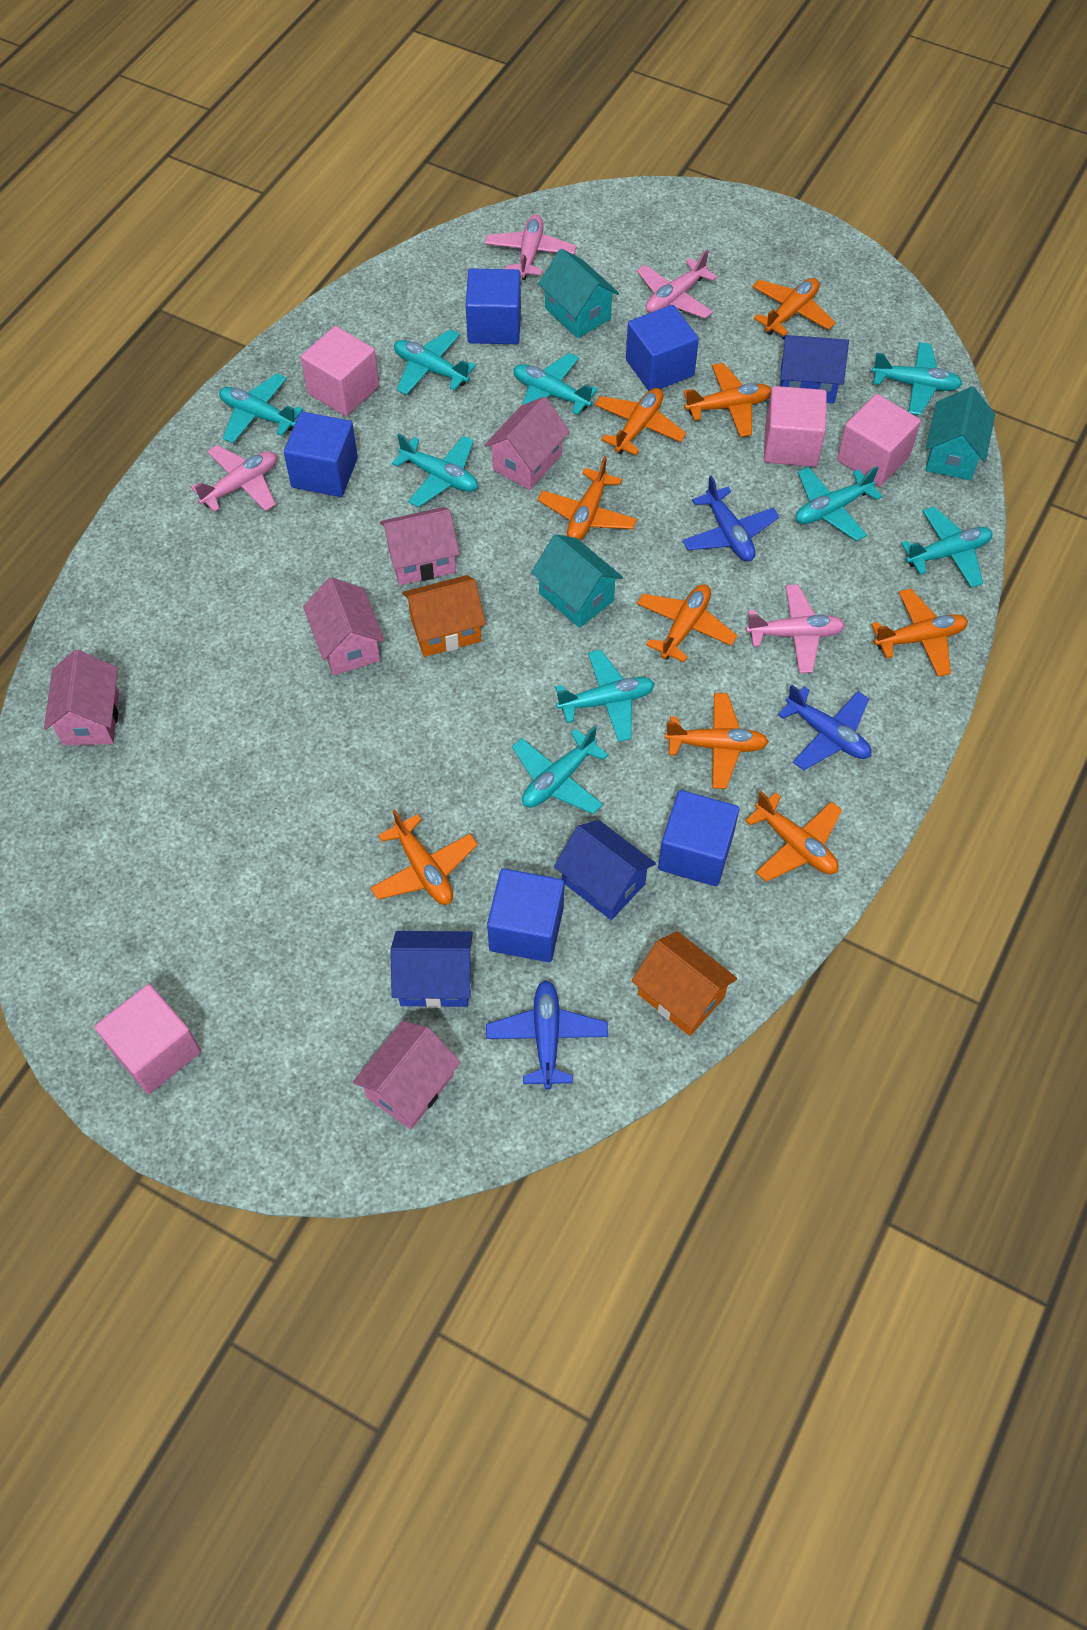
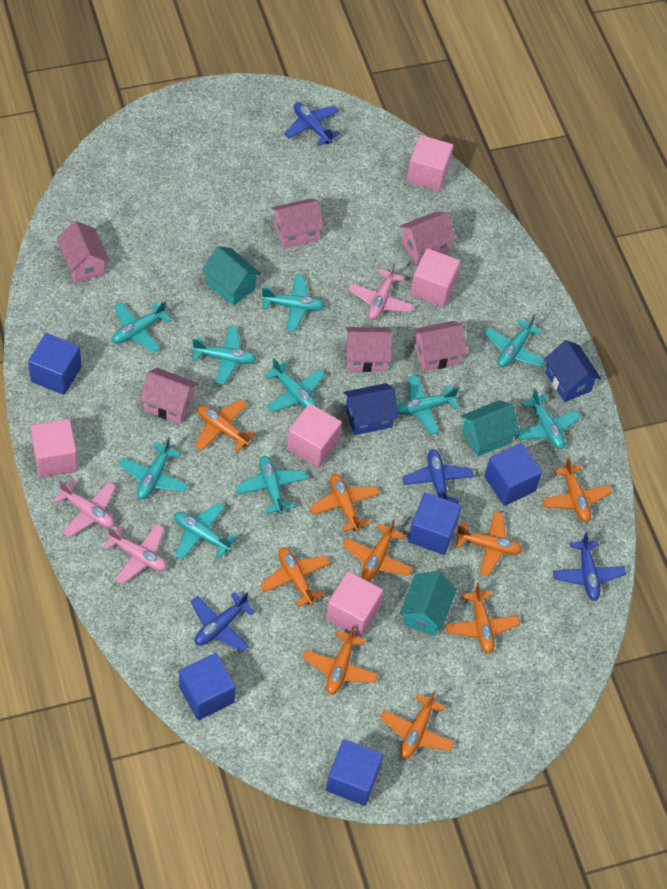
blue house: [390,931,473,1008] [554,820,656,920] [780,335,849,403] = 3 -> [344,383,399,435] [544,340,601,402] = 2
blue plane: [486,980,608,1090] [682,475,780,561] [778,684,872,770] = 3 -> [190,592,255,652] [284,102,340,146] [402,450,474,503] [553,532,626,601] = 4
orange house: [402,575,486,657] [632,931,737,1036] = 2 -> none = 0
pink cube: [95,984,201,1094] [301,326,379,416] [764,386,827,467] [837,394,921,486] = 4 -> [31,419,78,477] [287,404,342,468] [326,571,383,638] [407,135,453,191] [410,248,460,308] = 5
pink house: [44,650,119,745] [303,577,385,675] [353,1021,461,1129] [380,507,460,585] [484,397,570,490] = 5 -> [57,221,109,283] [140,368,198,424] [271,199,324,248] [346,327,393,372] [400,211,456,264] [413,321,467,372] = 6
pink plane: [191,445,277,512] [485,214,576,280] [637,250,717,319] [746,585,845,673] = 4 -> [53,480,116,537] [103,524,167,584] [348,263,414,320] = 3
turquoise plane: [219,373,303,443] [392,433,478,507] [394,329,476,395] [512,726,608,814] [514,353,598,415] [555,650,655,742] [796,466,882,541] [872,342,962,415] [901,507,993,588] = 9 -> [112,301,171,353] [119,437,188,499] [174,502,237,560] [192,326,256,385] [236,456,308,514] [261,274,324,331] [264,358,325,412] [397,375,459,435] [483,315,545,367] [516,388,581,449] = 10

